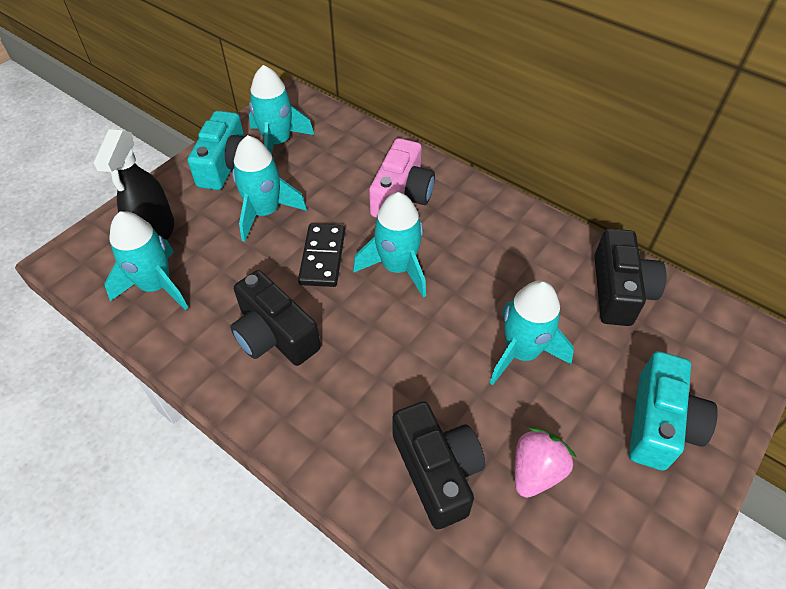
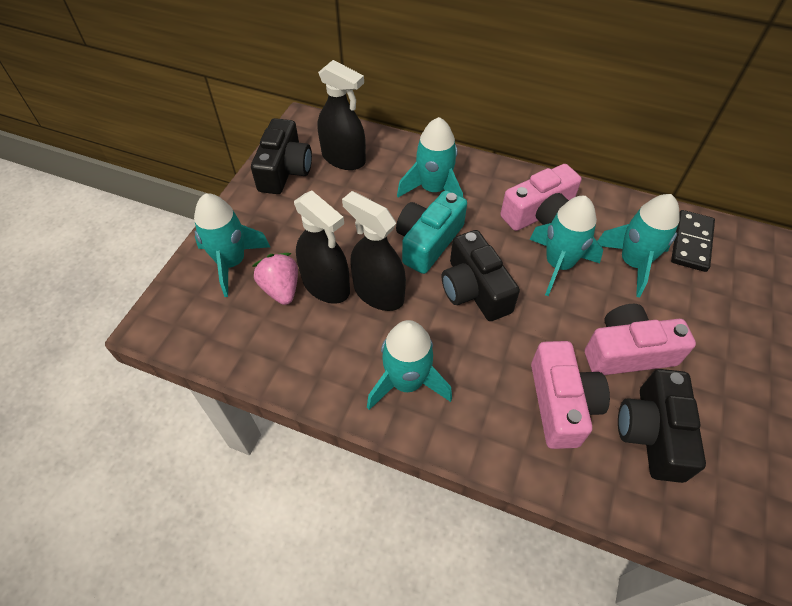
black spray bottle: [93,129,174,240] = 1 -> [294,191,350,304] [317,60,366,170] [342,191,406,311] = 3
pink camera: [369,138,435,218] = 1 -> [500,164,582,231] [531,341,610,449] [585,304,696,375] = 3
turquoise camera: [188,111,245,190] [629,351,718,471] = 2 -> [396,190,467,274] = 1

